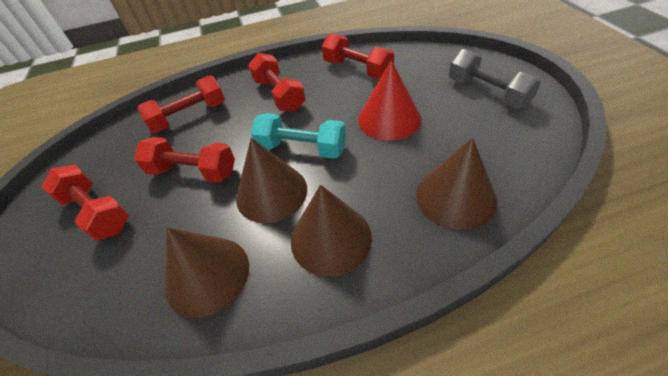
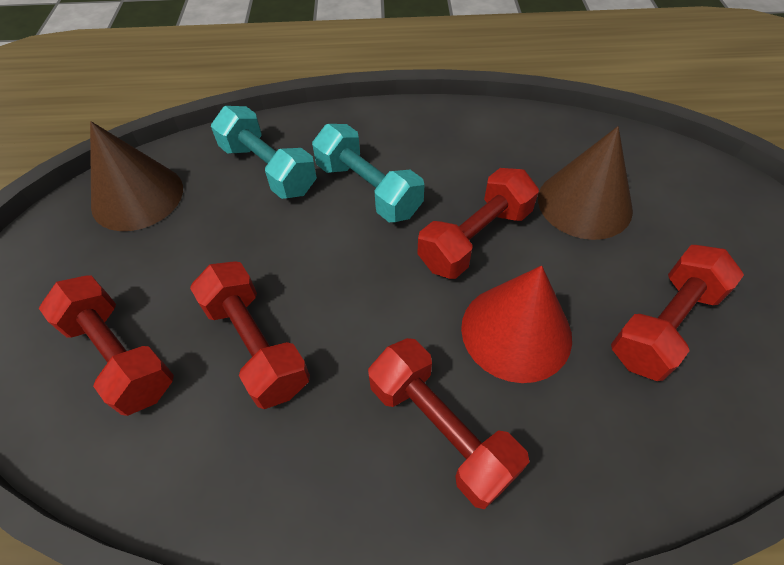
brown cone: [165,227,249,318] [236,138,307,223] [291,185,372,276] [416,138,497,230] = 4 -> [90,121,183,231] [538,126,633,240] = 2
grey dumbbell: [448,49,541,108] = 1 -> none = 0
turquoise dumbbell: [251,113,346,159] = 1 -> [211,106,317,199] [312,124,424,222] = 2

